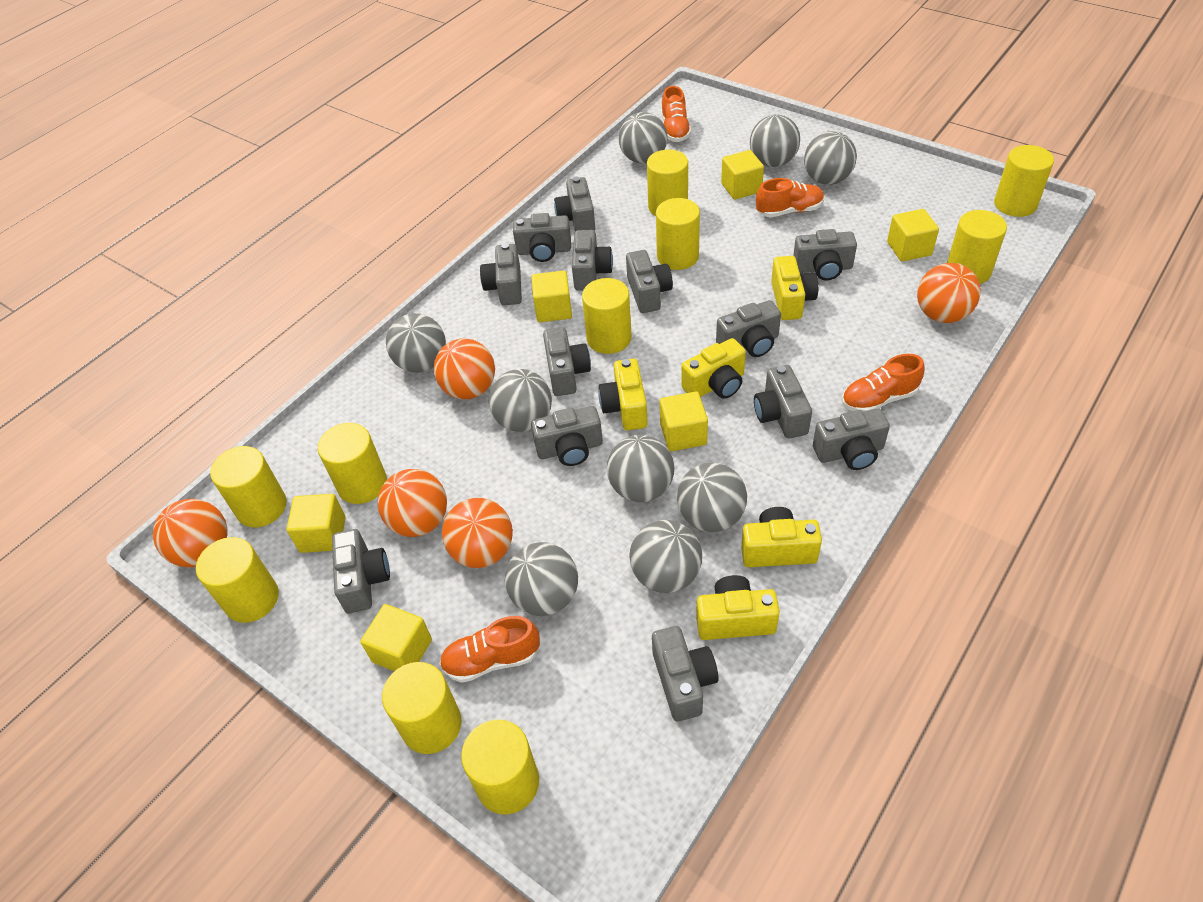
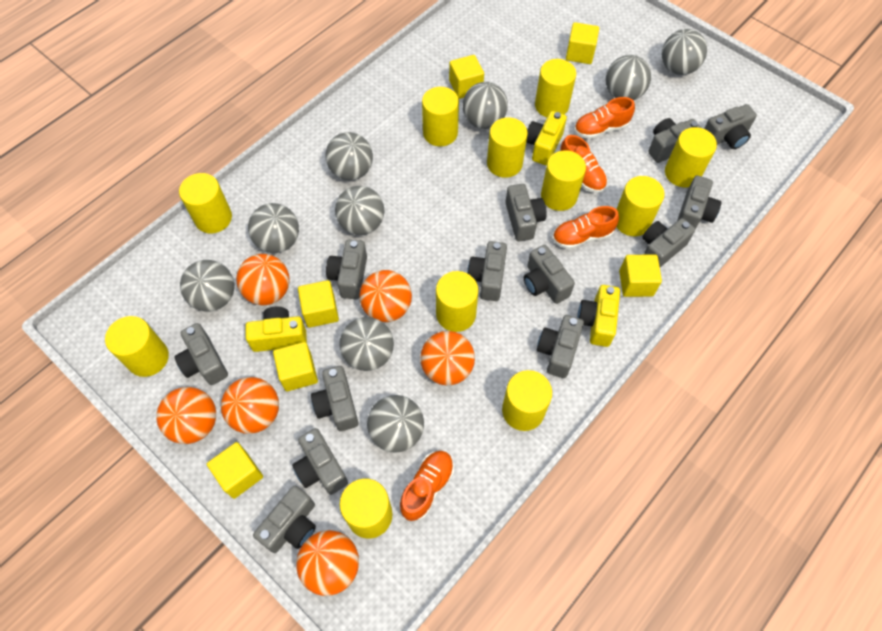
orange ball: [153,499,228,567] [378,469,447,537] [434,338,495,399] [442,498,513,568] [917,263,981,323] = 5 -> [156,387,216,444] [221,377,279,434] [236,254,290,305] [296,530,359,596] [359,270,412,322] [420,331,475,385] = 6
yellow camera: [598,359,648,430] [681,338,746,399] [696,575,780,640] [741,507,822,567] [771,256,818,320] = 5 -> [246,307,307,352] [526,111,567,165] [577,285,620,347] = 3
yellow cylinder: [196,537,279,623] [210,446,286,527] [318,423,387,504] [382,662,461,754] [461,720,539,814] [582,278,632,354] [647,150,688,216] [656,198,700,270] [947,210,1007,284] [994,145,1054,217] = 10 -> [105,316,169,377] [179,173,232,233] [340,478,393,539] [422,87,459,147] [436,271,479,332] [487,117,528,178] [502,370,552,431] [535,59,576,117] [541,150,586,211] [616,176,665,236] [665,127,717,187] = 11

